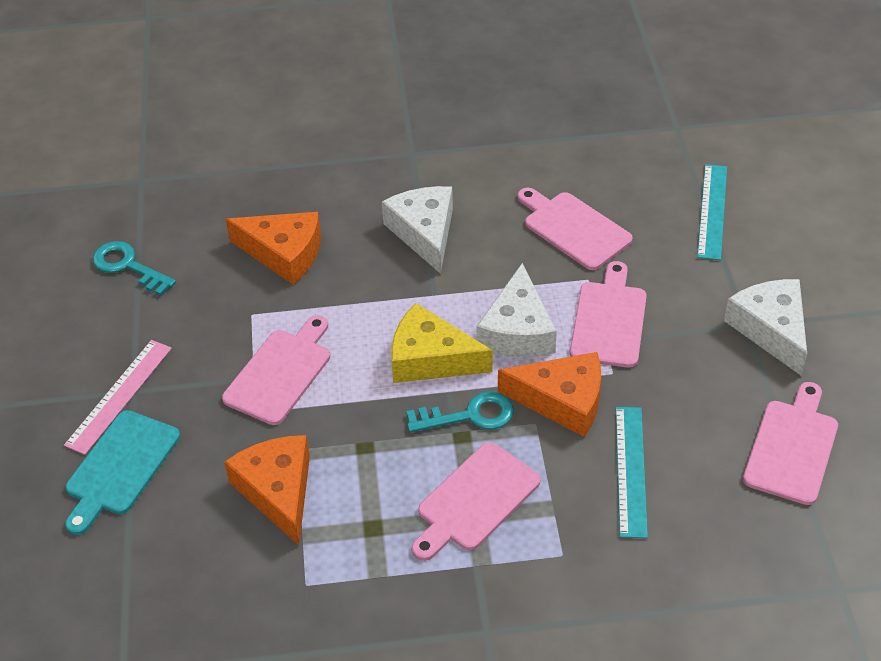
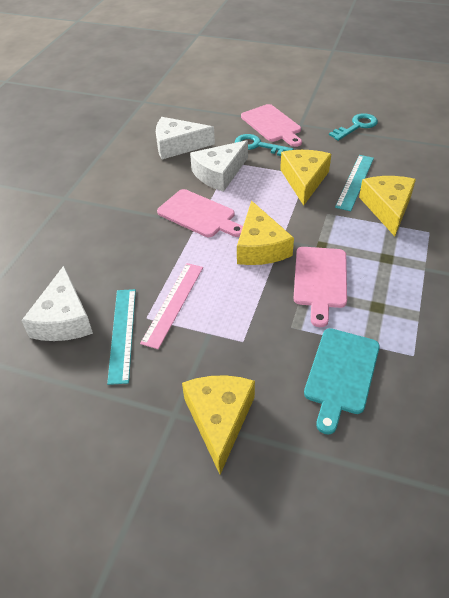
orange cheese: [224,435,310,545] [226,212,321,285] [498,352,601,437] = 3 -> none = 0
pink cutting board: [222,315,330,425] [412,442,541,561] [518,188,633,270] [570,261,647,368] [743,382,838,505] = 5 -> [157,189,243,237] [241,104,302,147] [293,247,347,327] = 3
yellow cheese: [391,303,493,383] = 1 -> [182,375,255,474] [237,201,294,265] [280,150,331,206] [359,176,416,236] = 4

